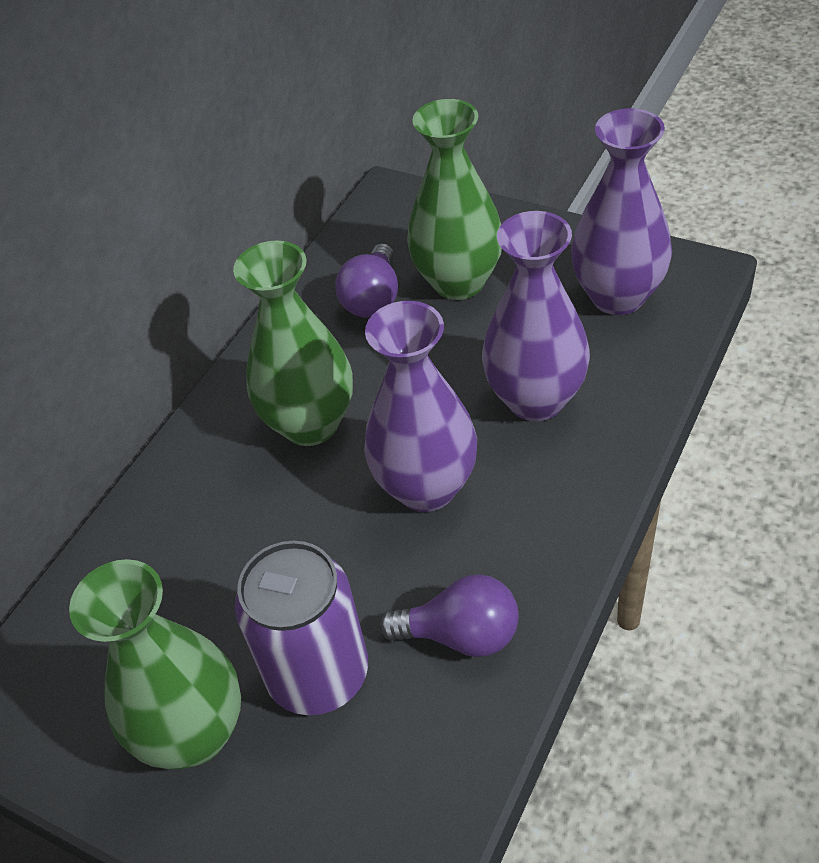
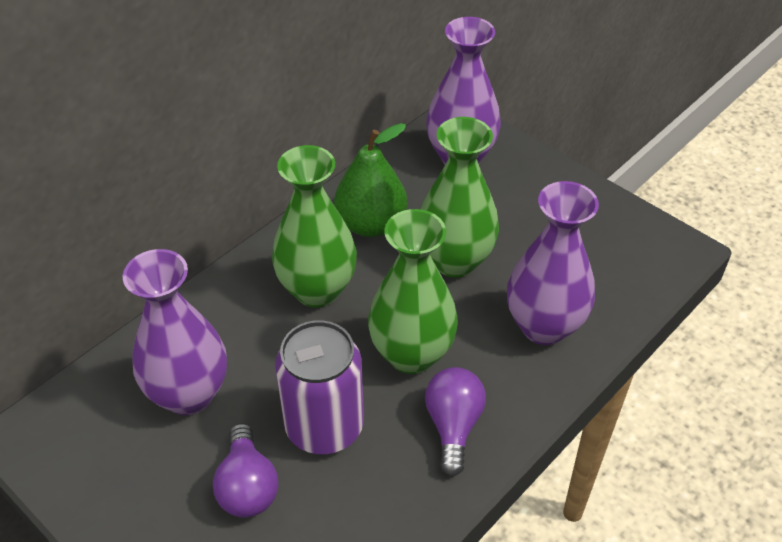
green pear: none = 0 -> [334,123,407,237] = 1

